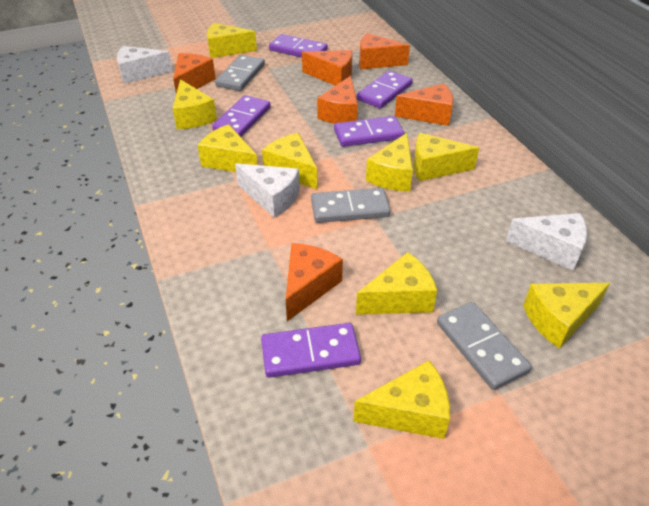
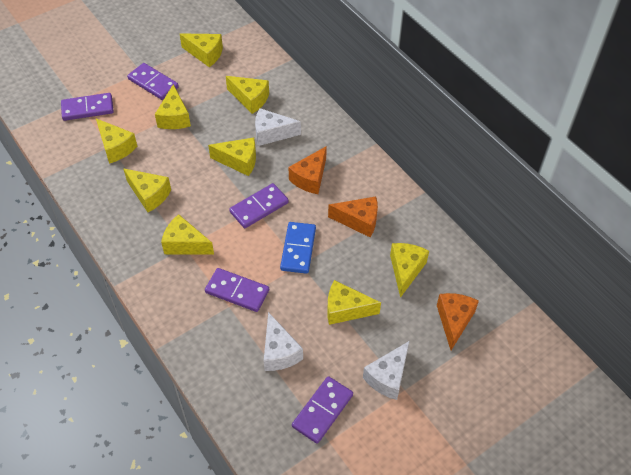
blue domino: none = 0 -> [280,222,316,274] = 1
grey domino: [215,55,265,91] [311,188,390,223] [437,302,532,390] = 3 -> none = 0
orange cheese: [173,53,216,93] [286,243,343,321] [302,50,352,86] [317,76,358,124] [359,33,410,70] [395,83,453,126] = 6 -> [289,146,327,194] [328,196,378,237] [437,293,479,350] = 3

